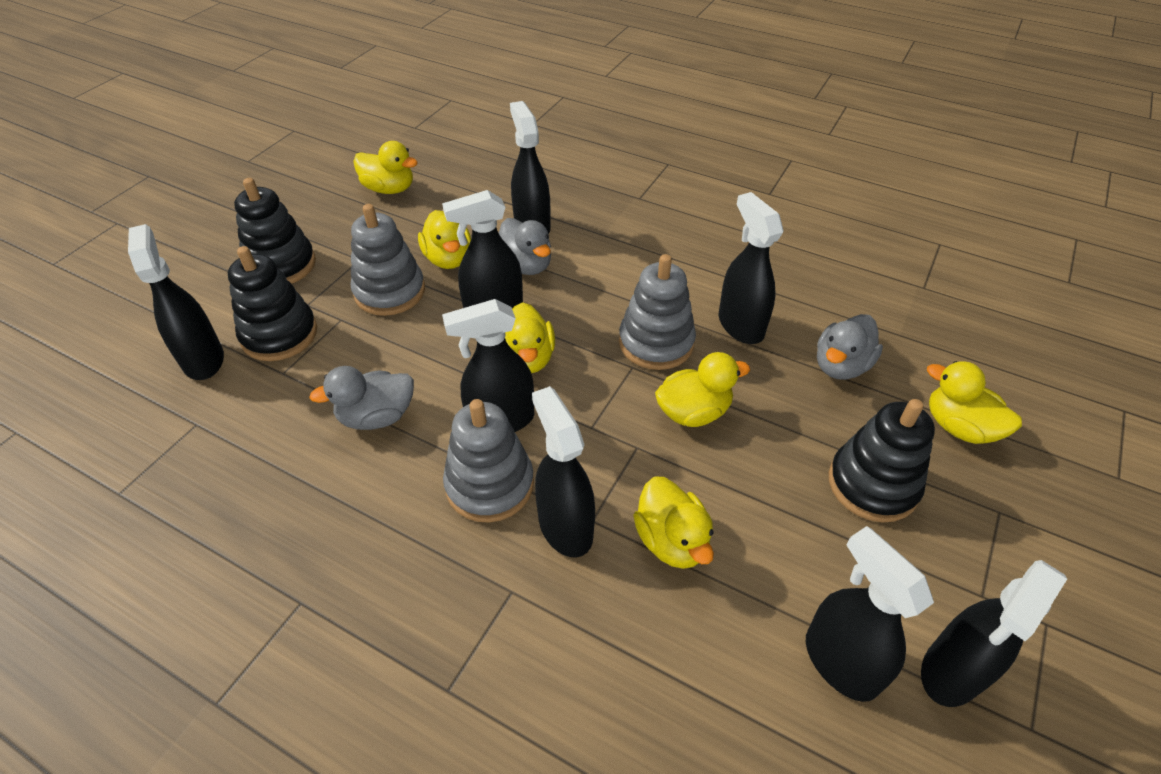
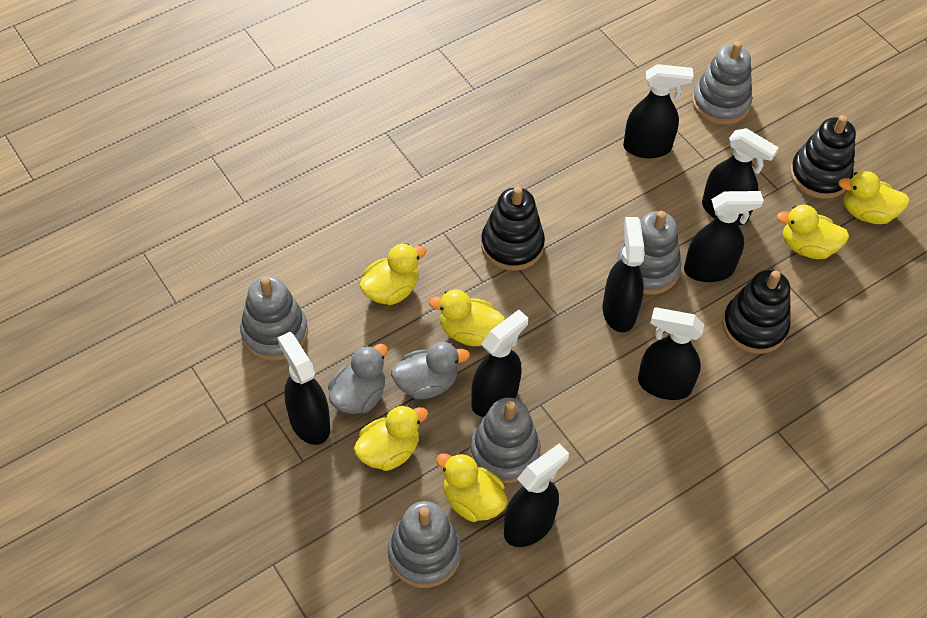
grey duck: [309,366,414,430] [499,218,551,275] [817,314,883,380] = 3 -> [328,344,387,414] [391,342,470,399] = 2
grey stacking toy: [351,204,425,316] [443,399,534,523] [619,254,696,370] = 3 -> [240,276,308,361] [388,501,461,588] [470,398,541,483] [617,211,682,295] [692,41,752,125] = 5

